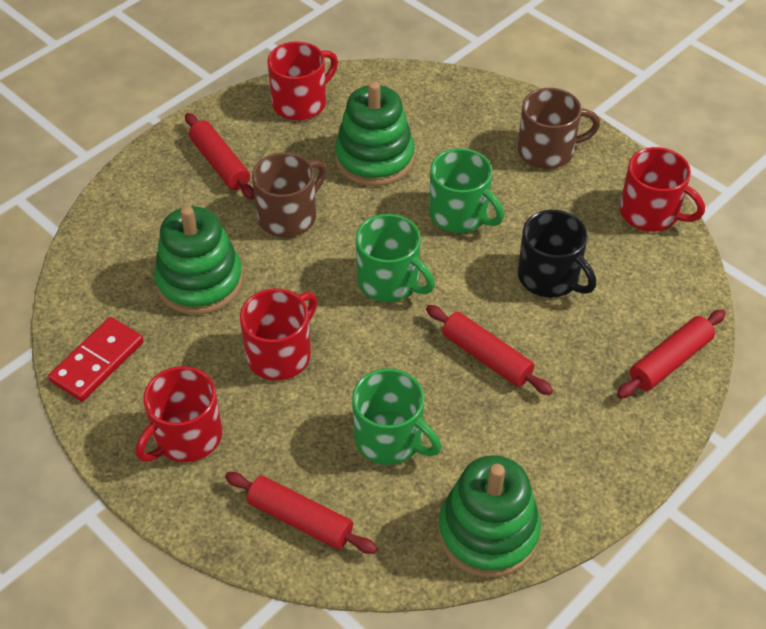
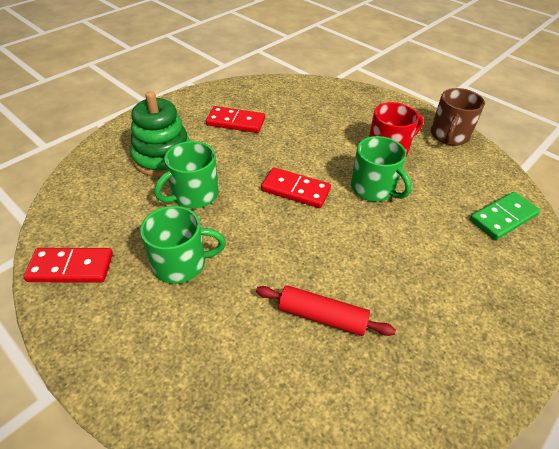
black mug: [518,210,596,298] = 1 -> none = 0
brown mug: [252,153,327,237] [518,88,600,169] = 2 -> [431,88,485,146] = 1
green domino: none = 0 -> [470,192,540,240] = 1
green stacking toy: [154,206,243,315] [335,81,415,186] [438,455,541,577] = 3 -> [130,91,190,177] = 1
red domino: [48,317,144,402] = 1 -> [23,248,113,282] [206,106,265,133] [261,167,331,208] = 3
red mug: [136,366,222,462] [240,288,317,381] [267,41,338,121] [620,147,705,232] = 4 -> [369,102,423,157] = 1
red rolling pin: [185,113,255,199] [225,472,377,554] [426,305,553,395] [617,309,726,399] = 4 -> [256,285,396,336] = 1

